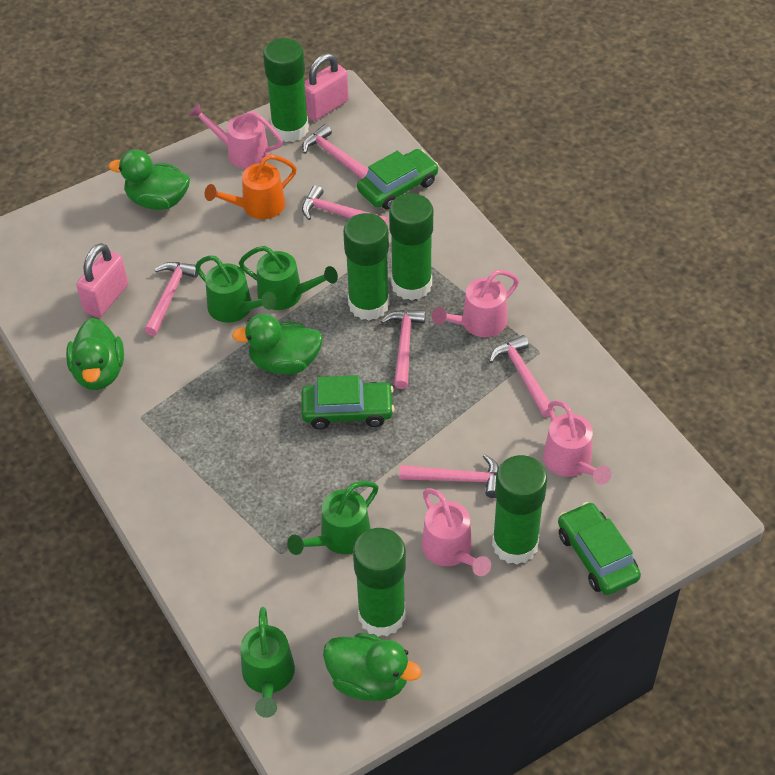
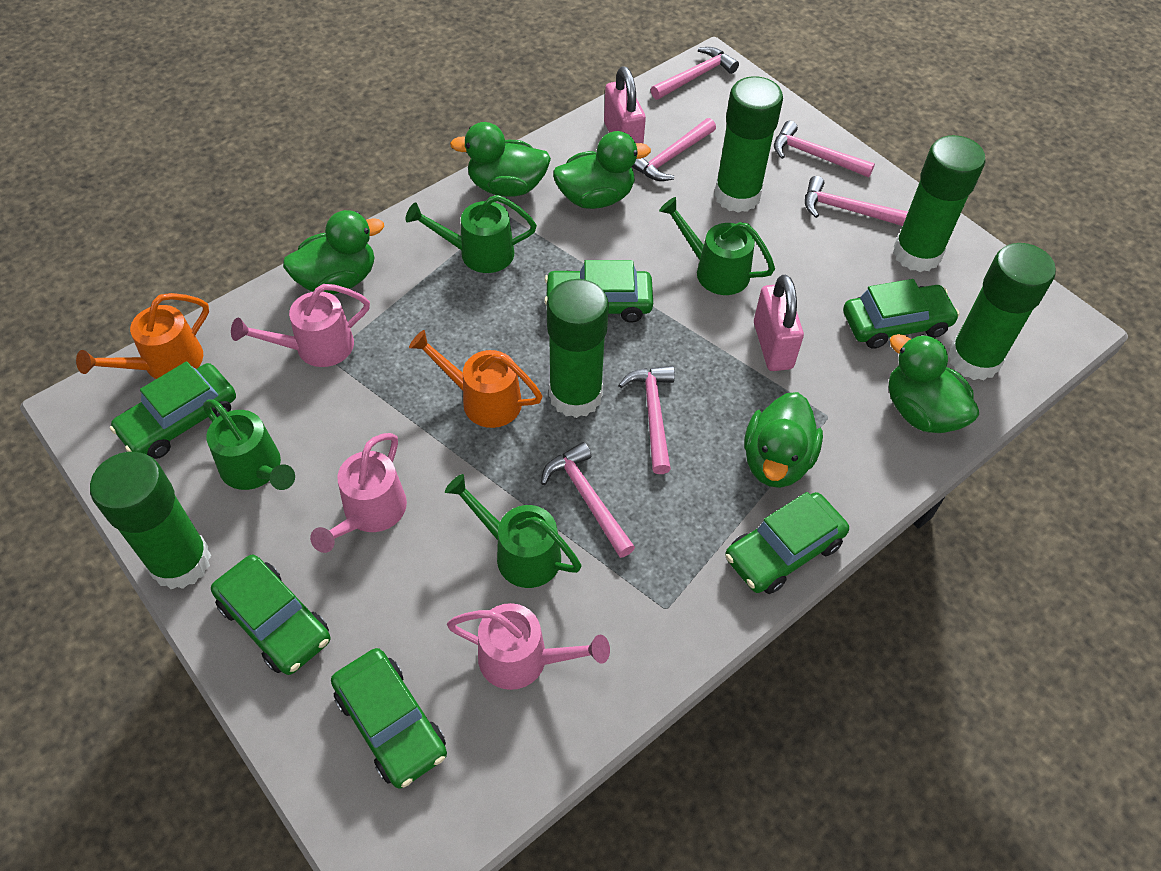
green car: [301,375,395,429] [357,149,439,209] [558,502,641,595] = 3 -> [110,361,236,459] [211,555,330,675] [331,648,447,788] [544,260,653,323] [725,492,849,594] [843,279,959,349] = 6
green duck: [66,318,124,390] [109,150,190,210] [232,314,323,375] [323,633,422,701] = 4 -> [283,210,384,294] [450,122,551,197] [553,131,651,209] [744,392,823,488] [889,334,979,433] = 5
orange watering can: [205,155,297,219] = 1 -> [76,293,209,379] [409,330,543,428] = 2
pink watering can: [189,103,283,169] [422,488,491,576] [432,270,519,337] [543,400,611,485] = 4 -> [231,284,370,367] [310,433,407,553] [447,603,610,690] = 3

